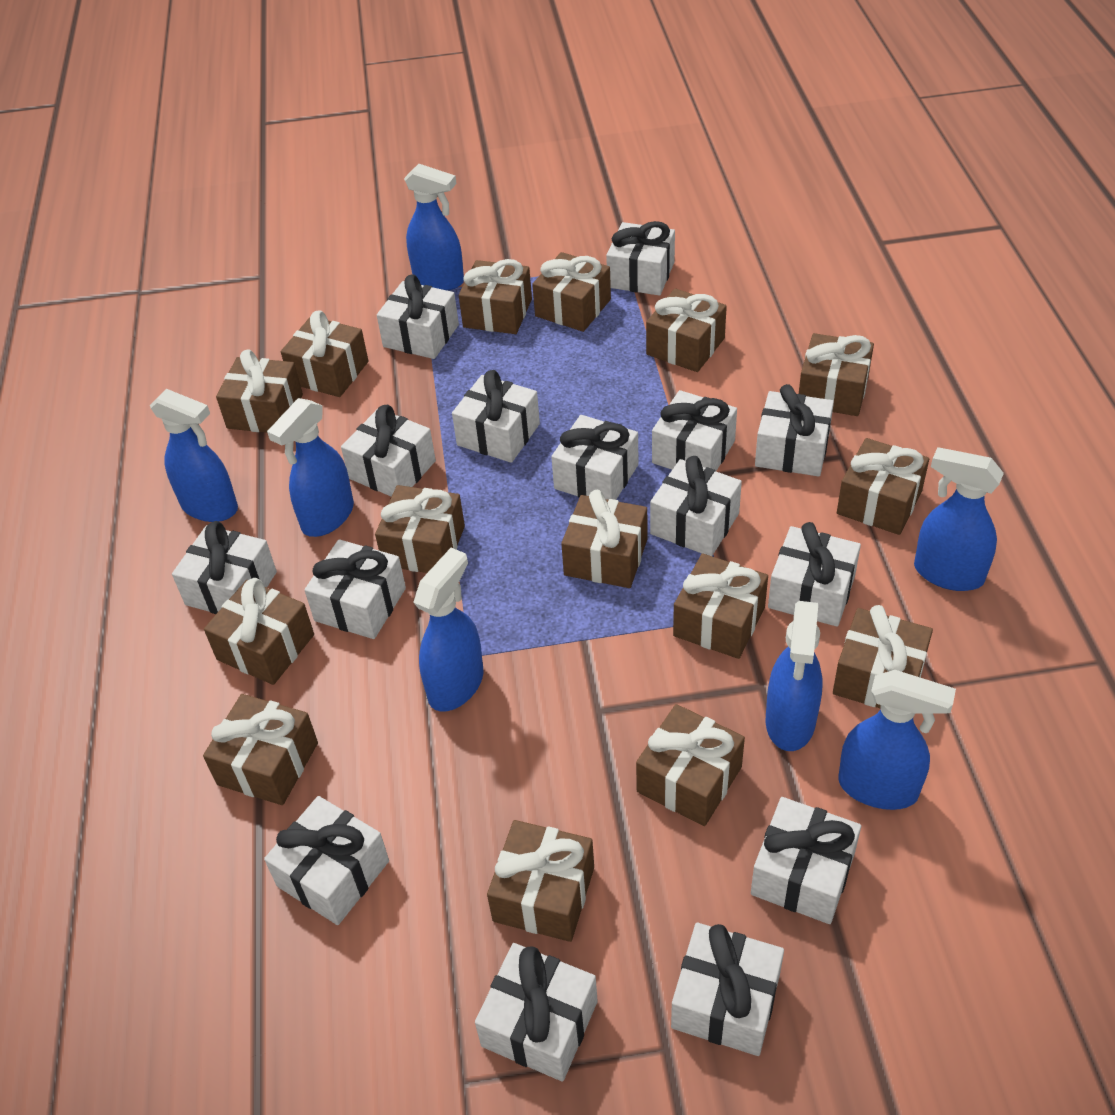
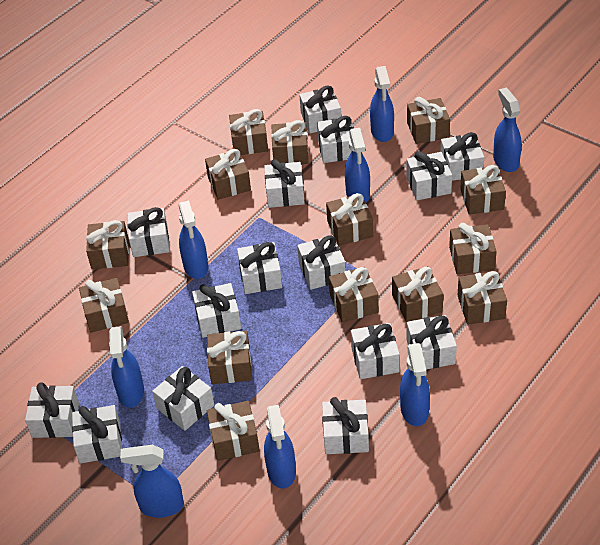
blue spray bottle: [150,389,238,522] [267,398,354,537] [404,164,464,290] [413,548,483,712] [766,601,823,751] [838,670,956,810] [914,447,1004,591] = 7 -> [109,326,144,407] [120,445,184,518] [179,201,208,279] [264,405,296,489] [345,128,370,203] [370,66,394,142] [400,343,430,426] [493,88,522,172] = 8
brown gift: [203,694,318,805] [204,578,314,685] [216,349,303,433] [281,310,368,397] [375,485,465,573] [459,259,532,334] [487,820,594,942] [532,252,611,332] [561,490,647,588] [636,704,745,826] [646,289,727,372] [673,553,768,659] [799,333,874,416] [833,605,933,709] [837,438,929,535] = 15 -> [79,278,129,333] [86,220,129,269] [205,149,251,200] [207,331,252,384] [207,401,260,461] [229,109,268,155] [271,120,309,164] [326,193,373,246] [329,267,379,323] [392,266,443,323] [407,97,450,144] [449,223,497,274] [458,271,507,325] [460,165,506,215] = 14

